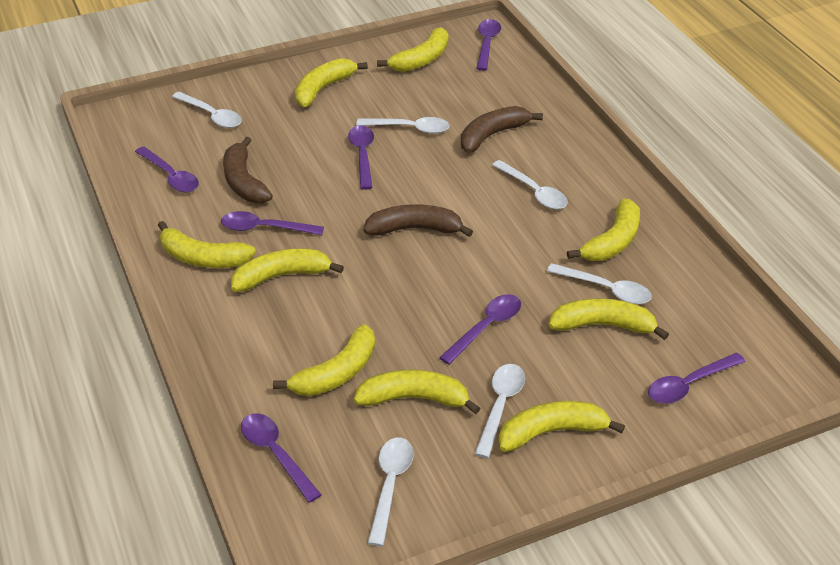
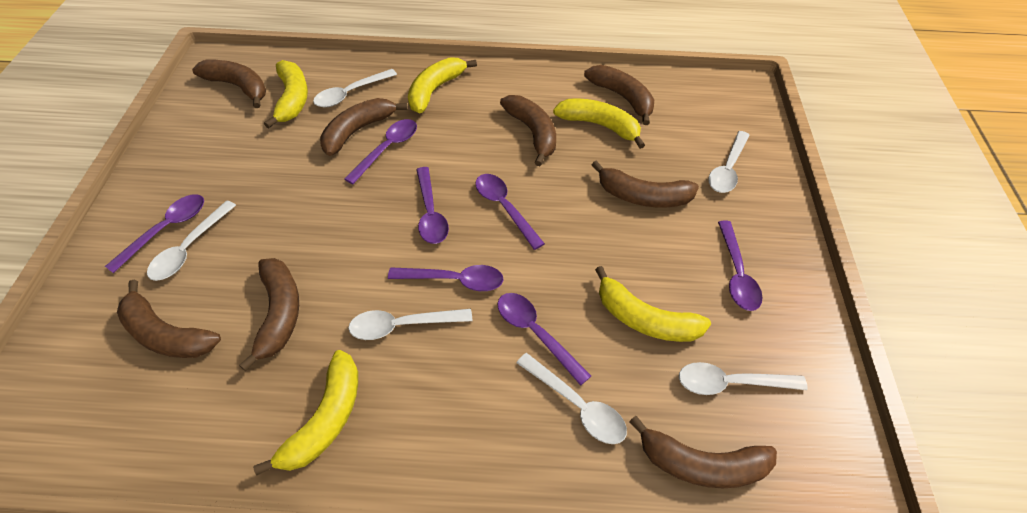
brown banana: [223,137,273,203] [363,204,473,237] [461,106,543,153] = 3 -> [117,280,221,358] [192,59,266,108] [239,258,299,371] [320,98,408,156] [500,95,556,166] [584,65,654,125] [592,161,699,207] [629,416,777,488] = 8
yellow banana: [158,221,256,268] [231,248,344,292] [273,324,375,396] [295,58,368,107] [354,370,480,414] [377,27,448,72] [499,401,625,452] [549,298,669,340] [567,198,640,261] = 9 -> [253,350,358,476] [264,60,308,128] [408,57,477,113] [553,98,645,149] [595,266,711,342] = 5

